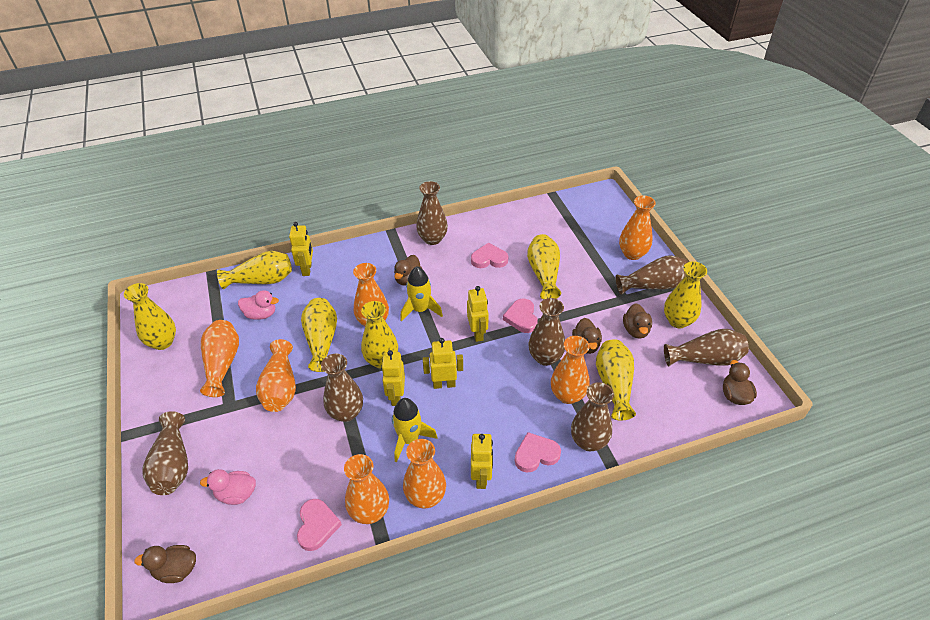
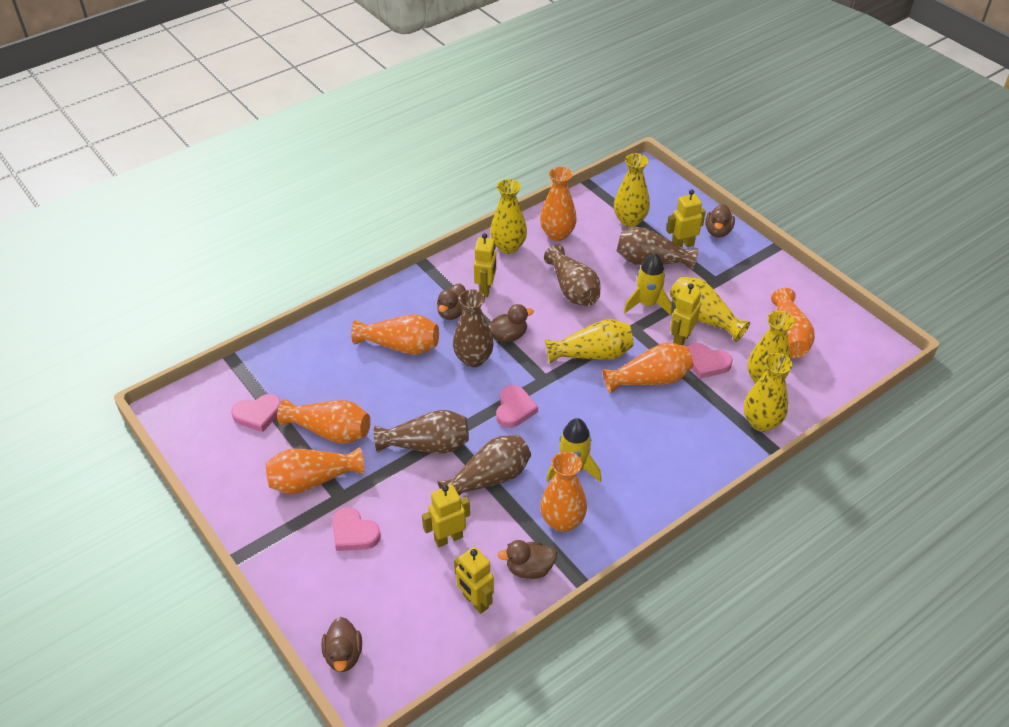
brown vase: [143,411,188,495] [321,354,363,422] [416,181,448,245] [529,298,565,366] [571,382,614,451] [616,255,688,295] [664,329,749,366] = 7 -> [374,410,469,454] [438,435,531,495] [453,289,494,367] [544,245,601,306] [617,227,699,270] = 5
pink duck: [200,469,256,505] [238,290,279,320] = 2 -> none = 0
yellow vase: [124,283,176,350] [217,251,292,289] [301,298,337,372] [361,301,398,368] [527,234,561,299] [596,339,636,421] [664,262,707,328] = 7 -> [490,179,527,254] [545,319,634,363] [614,153,650,227] [670,277,750,342] [744,353,792,432] [748,311,795,384] = 6

